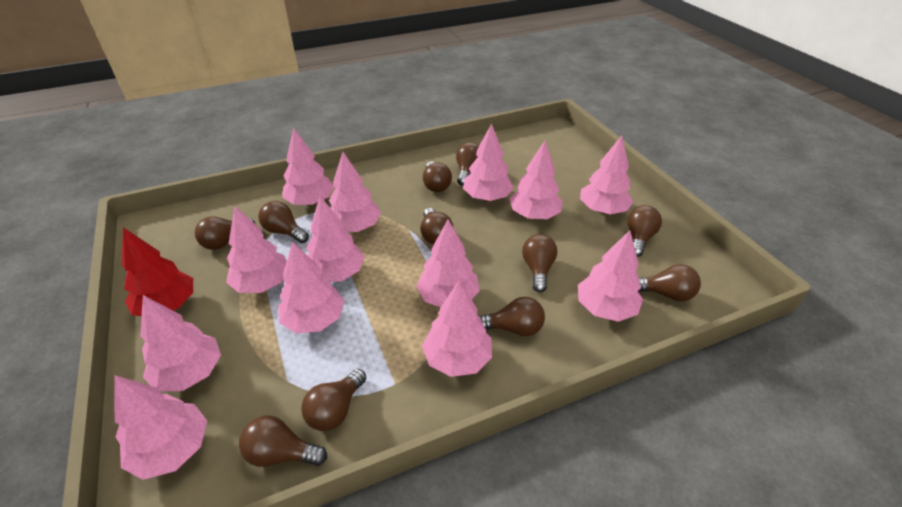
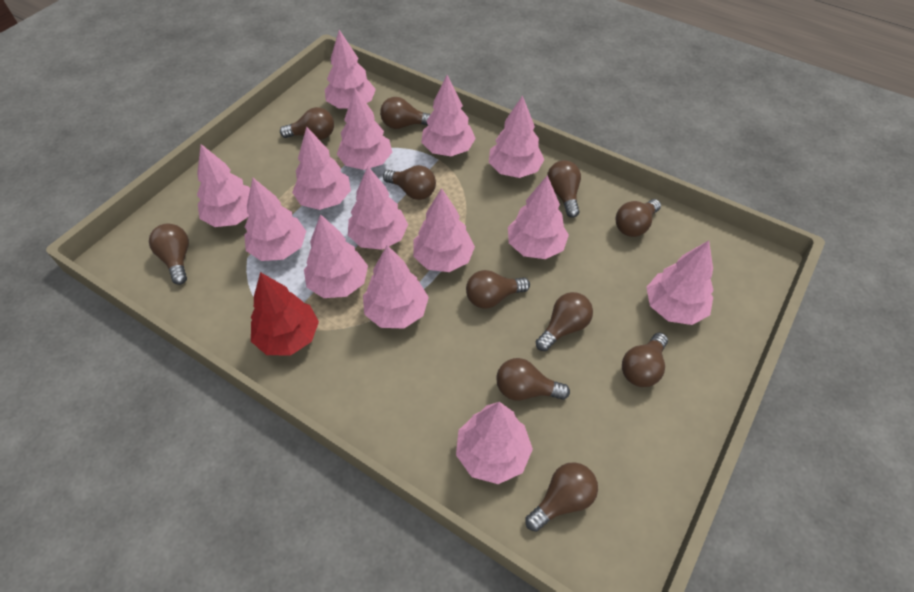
pink tree: [114,375,207,480] [140,295,221,391] [226,206,287,293] [278,241,345,333] [282,128,334,205] [306,196,365,282] [329,152,381,232] [416,219,480,307] [422,281,492,377] [463,124,514,201] [510,141,563,219] [578,230,643,322] [580,136,633,214] = 13 -> [197,144,250,227] [244,178,306,261] [292,127,351,210] [304,214,368,298] [325,30,376,108] [337,88,392,170] [348,166,408,250] [363,245,429,329] [413,188,475,272] [421,75,476,156] [456,402,533,484] [489,95,544,178] [508,175,569,259] [646,241,714,325] = 14

